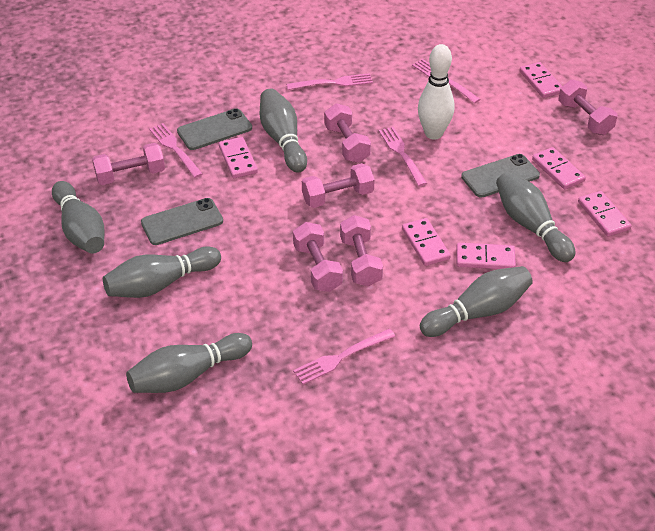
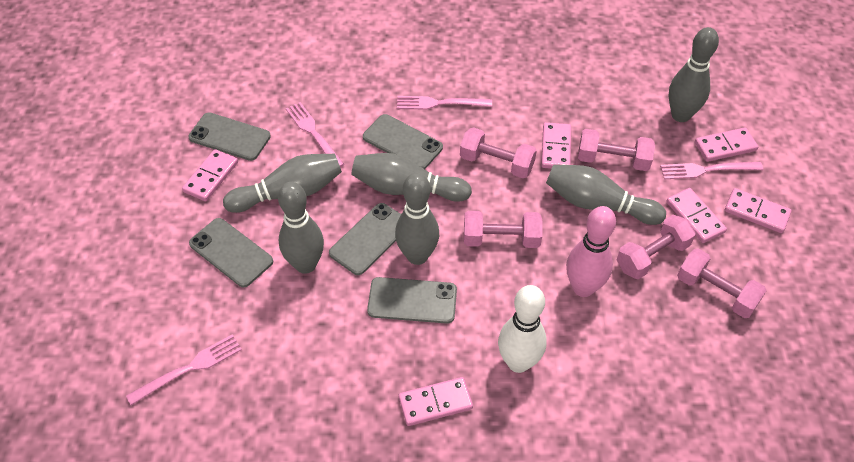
grey phone: [141,198,223,245] [177,108,252,150] [461,154,540,198] = 3 -> [188,112,271,161] [189,218,273,287] [329,203,401,275] [363,114,443,169] [367,277,457,324] = 5
pink bowling pin: none = 0 -> [566,206,616,297] = 1
pink dumbbell: [92,143,165,185] [293,222,343,292] [302,163,375,208] [324,103,371,163] [340,215,383,287] [559,79,617,135] = 6 -> [460,127,537,178] [464,211,543,248] [578,129,655,171] [617,215,695,279] [677,248,767,318] = 5
pink fork: [149,123,203,178] [286,73,373,90] [293,329,395,385] [379,127,427,186] [412,59,481,103] = 5 -> [126,334,242,405] [286,102,344,167] [397,96,492,110] [660,162,763,179] = 4

